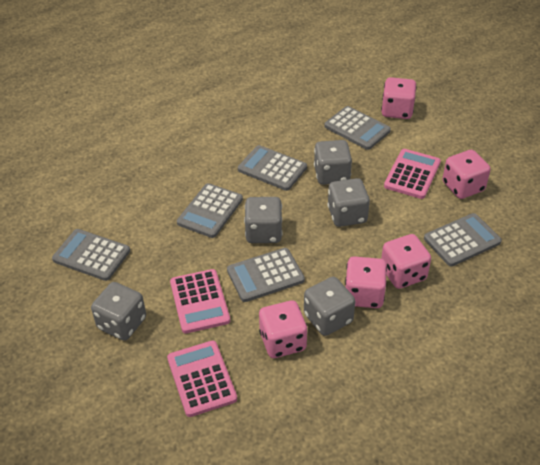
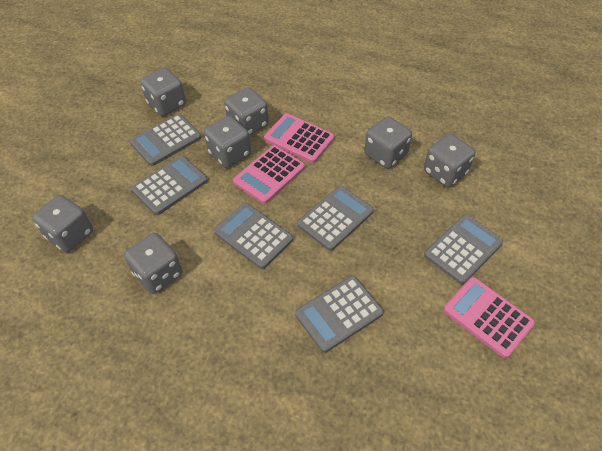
grey dice: [91,282,146,341] [244,197,282,243] [304,277,355,336] [314,140,352,185] [327,178,370,227] = 5 -> [32,195,93,252] [124,233,182,294] [140,68,186,116] [204,116,251,168] [224,87,269,136] [364,116,412,169] [424,134,475,187] = 7
pink dice: [259,300,307,358] [345,256,387,308] [381,77,417,119] [381,234,431,289] [442,150,491,199] = 5 -> none = 0

